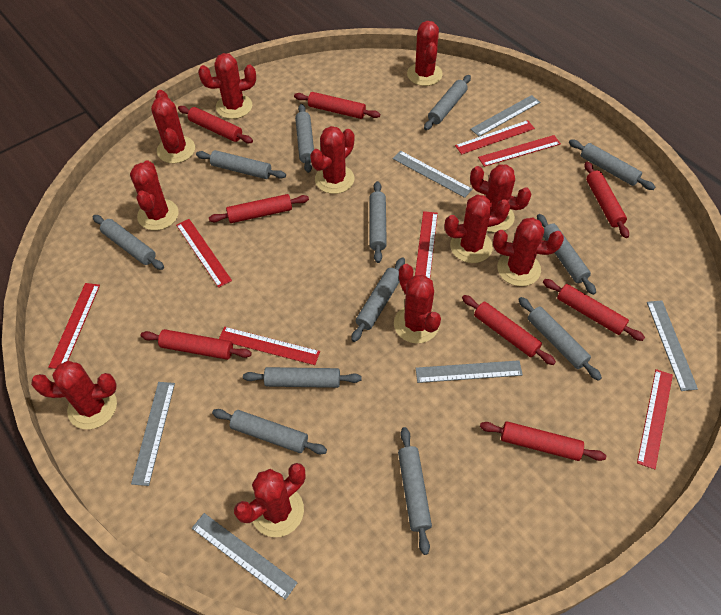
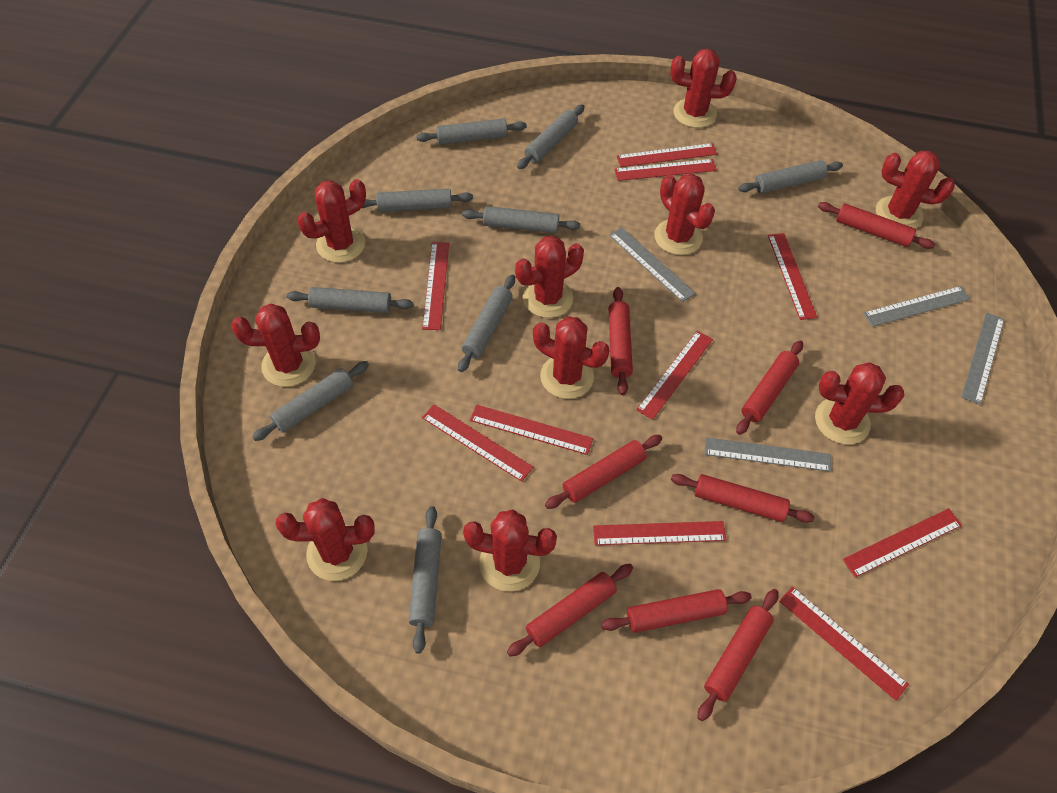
grey rolling pin: [92,215,164,270] [196,150,286,179] [212,409,327,454] [243,367,362,388] [295,104,314,173] [351,258,405,342] [369,181,387,263] [398,427,432,555] [424,75,471,130] [518,297,602,381] [537,214,596,295] [569,139,655,190] = 12 -> [252,361,369,441] [287,287,413,313] [362,188,473,212] [408,506,442,654] [416,118,527,145] [458,275,515,372] [462,206,581,233] [517,104,585,169] [738,160,843,193] = 9
grey ruler: [131,382,175,486] [192,513,297,600] [393,151,473,198] [416,360,523,383] [470,95,540,137] [647,300,698,391] = 6 -> [609,227,695,302] [705,437,831,472] [863,286,970,327] [961,312,1004,405] = 4
red cactus: [31,361,117,429] [130,160,179,230] [151,90,195,163] [198,53,256,119] [234,463,306,537] [310,126,354,194] [394,264,441,343] [407,21,443,86] [445,195,511,263] [470,164,531,232] [493,217,564,286] = 11 -> [231,304,320,387] [275,498,375,581] [297,179,366,263] [463,509,557,592] [515,236,584,318] [533,316,609,399] [654,174,715,255] [670,49,736,128] [815,362,904,445] [876,151,955,228] = 10
red ruler: [48,283,100,369] [176,219,232,288] [219,327,320,365] [415,211,438,279] [455,120,535,155] [478,135,561,167] [637,369,673,469] = 7 -> [422,242,449,330] [422,404,533,482] [470,405,593,455] [593,521,726,545] [614,159,717,181] [617,143,717,167] [636,331,713,420] [768,233,817,320] [779,586,909,701] [843,508,962,577] = 10

